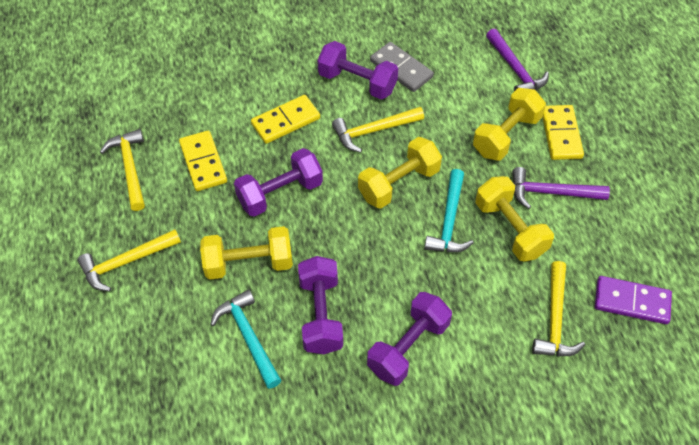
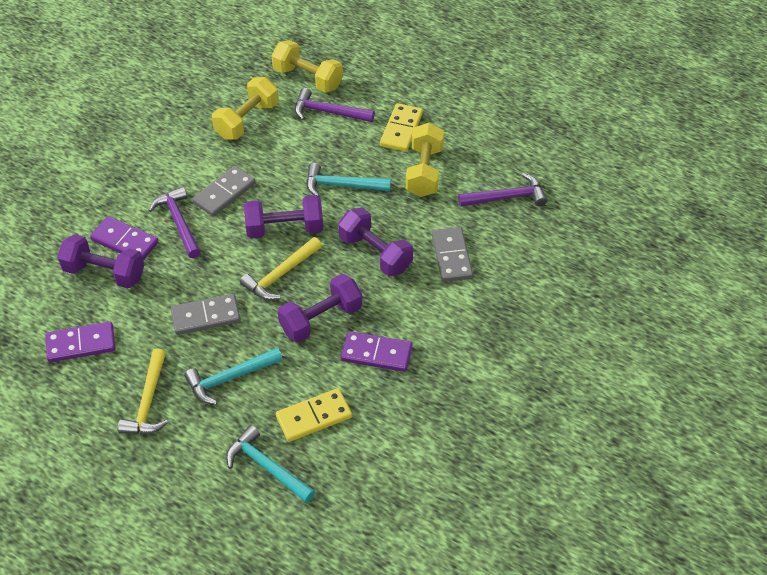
grey domino: [370,42,434,92] = 1 -> [171,294,241,335] [192,166,256,217] [432,227,473,282] = 3
purple domino: [595,276,672,324] = 1 -> [45,322,116,362] [90,216,159,261] [341,331,412,372] = 3
purple hammer: [486,29,549,91] [512,167,610,209] = 2 -> [148,186,201,258] [295,88,375,122] [458,173,547,207] = 3
turquoise hammer: [210,289,282,389] [424,169,474,252] = 2 -> [184,348,283,405] [226,425,315,503] [306,163,391,196] = 3
yellow domino: [179,131,227,191] [251,95,320,144] [542,105,584,160] = 3 -> [276,388,352,442] [380,103,423,152] = 2
yellow dumbbell: [200,226,293,280] [358,137,442,209] [473,88,546,161] [475,176,554,262] = 4 -> [212,77,278,140] [271,40,343,93] [406,123,444,197] = 3
yellow hammer: [78,229,181,291] [100,129,145,211] [332,107,424,152] [532,261,585,356] = 4 -> [118,348,168,434] [240,237,322,300] = 2

